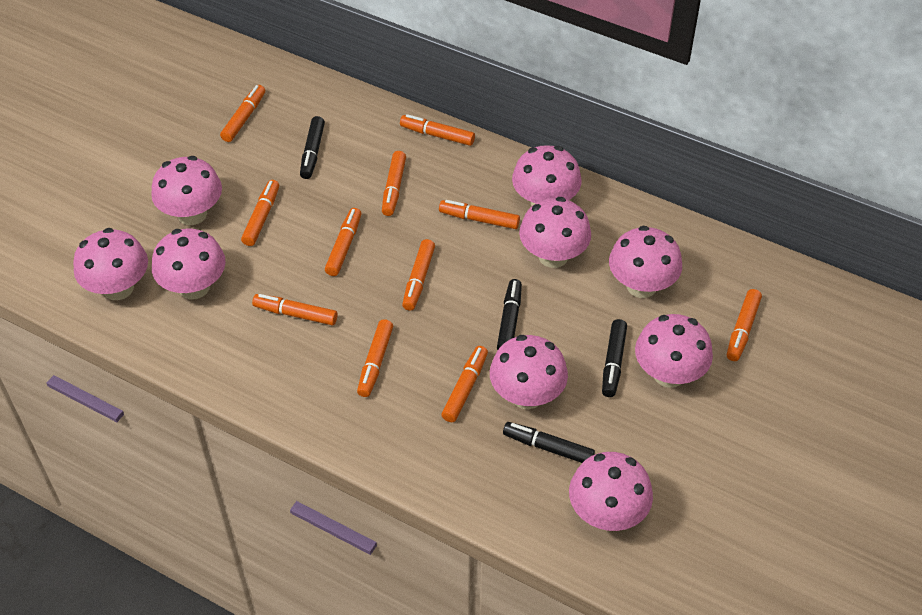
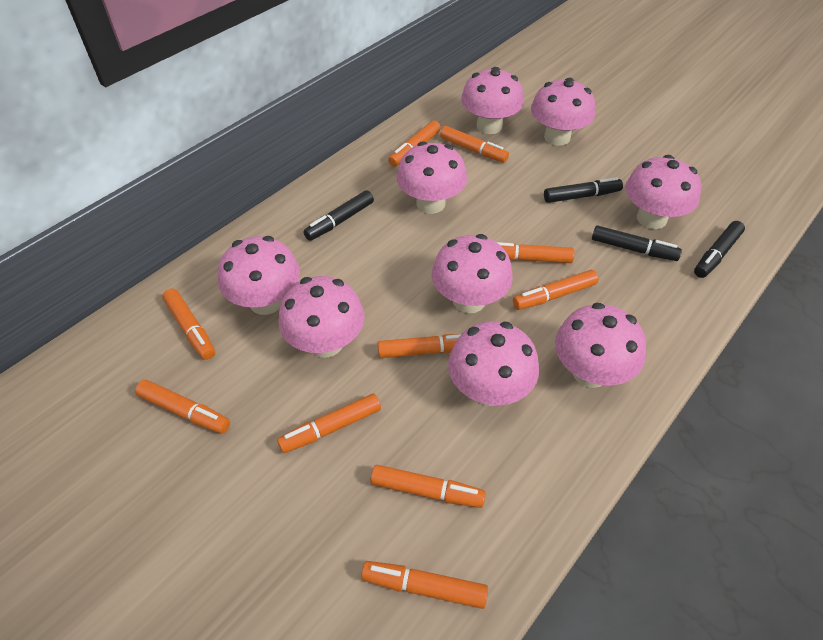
orange marker: [220,85,265,142] [241,180,279,246] [252,294,338,326] [325,208,361,276] [357,319,393,397] [382,151,406,216] [400,114,475,146] [402,239,435,311] [439,200,520,229] [441,346,488,422] [727,289,762,361] = 11 -> [135,380,230,434] [162,289,215,360] [277,394,381,453] [361,561,488,609] [371,465,486,508] [378,334,461,358] [388,120,441,167] [440,126,509,163] [497,242,575,263] [513,270,599,310] = 10

